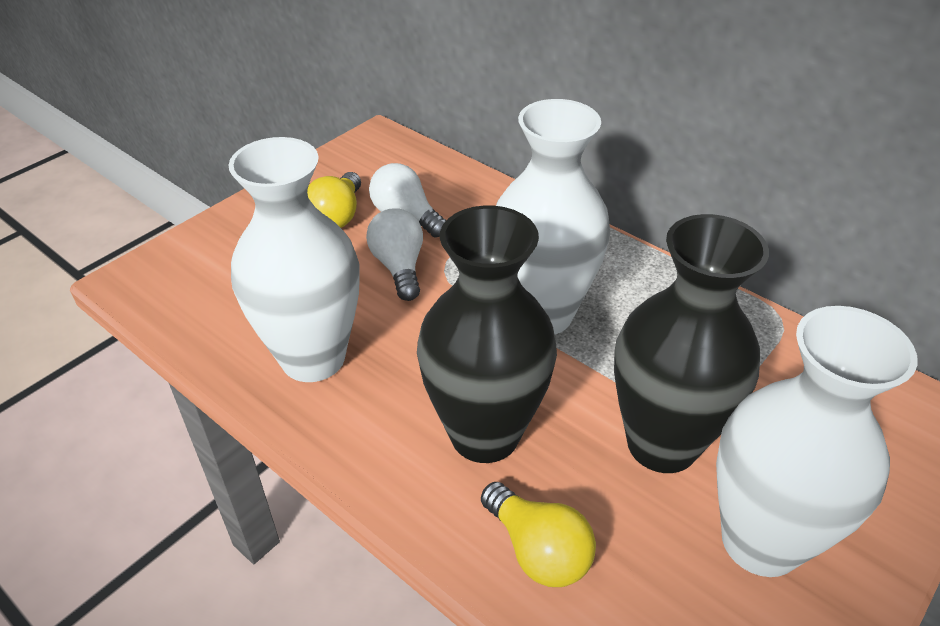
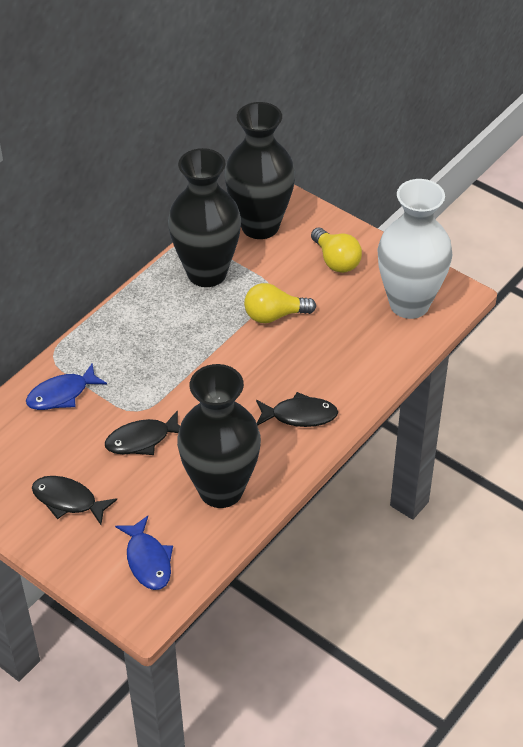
black fish: none = 0 -> [32,476,117,525] [105,410,180,455] [256,392,338,427] = 3
black vase: [417,205,557,463] [614,214,769,473] = 2 -> [168,148,241,287] [177,364,261,508] [224,102,295,239] = 3
blue fish: none = 0 -> [26,363,107,410] [115,516,173,590] = 2
white light bulb: [366,208,423,301] [369,163,446,237] = 2 -> none = 0
white vase: [228,137,360,382] [496,99,610,335] [716,306,918,577] = 3 -> [377,179,452,319] = 1

